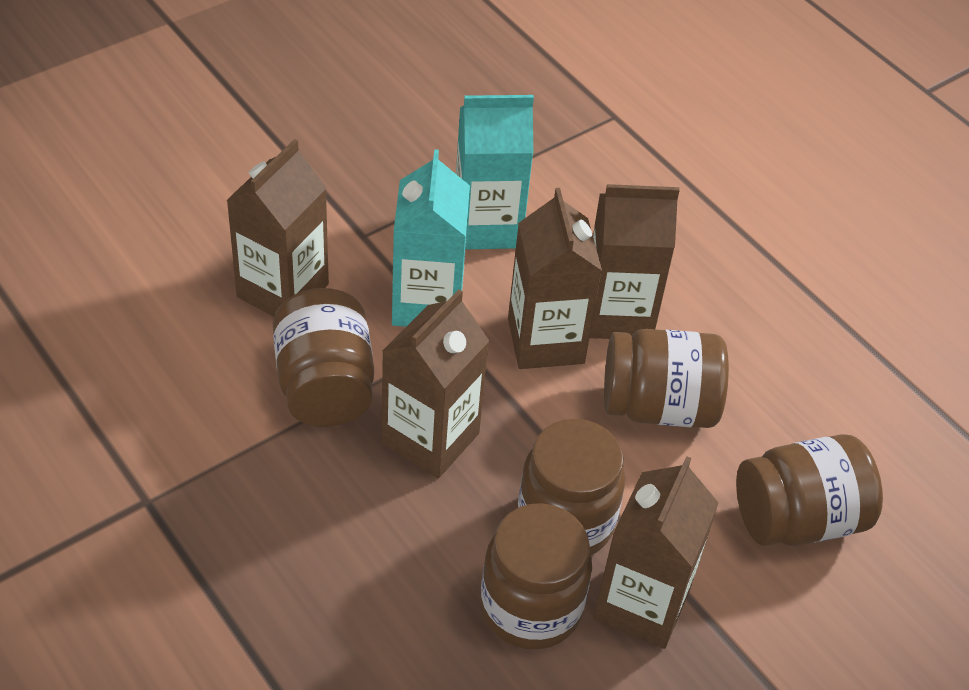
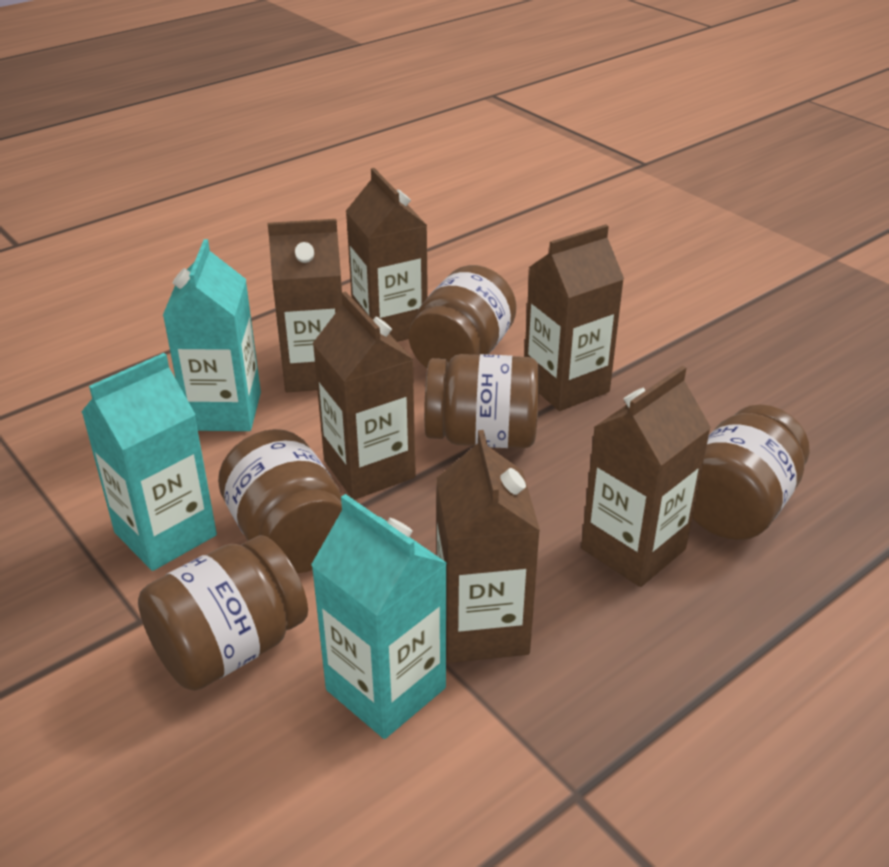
brown carton: [226,139,329,316] [381,290,489,479] [508,188,602,369] [590,184,680,339] [594,456,719,649] = 5 -> [268,219,342,392] [313,291,416,500] [346,168,428,342] [436,430,540,663] [524,224,624,411] [581,366,711,587] = 6
turquoise carton: [392,149,470,327] [456,95,534,250] = 2 -> [81,353,217,571] [163,239,261,431] [311,494,447,739] = 3

